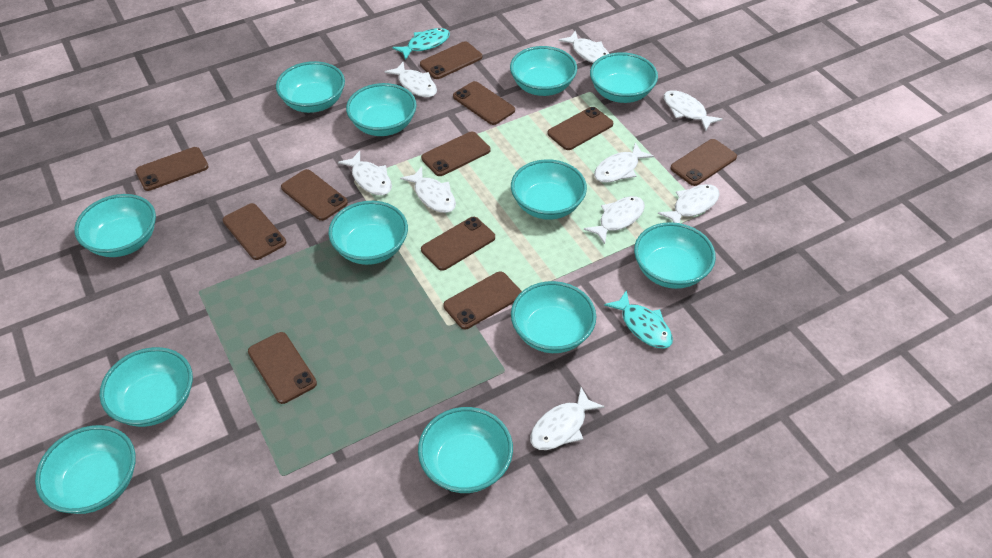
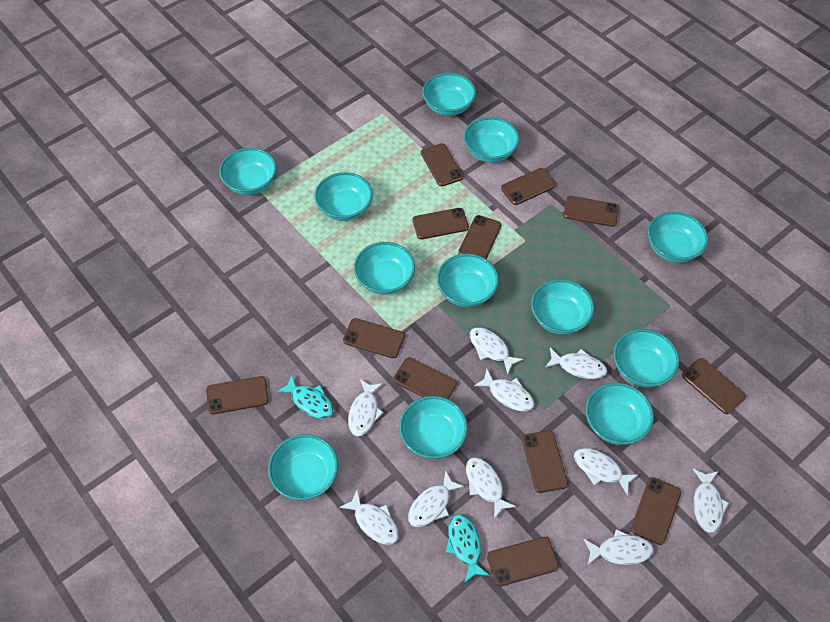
brown phone: [135,147,209,191] [223,203,286,260] [248,332,317,404] [281,169,348,221] [420,41,482,79] [421,132,490,176] [421,217,495,271] [443,271,522,329] [453,81,515,125] [548,107,613,150] [670,139,737,186] = 11 -> [206,376,269,414] [343,318,405,358] [393,357,457,399] [412,208,469,239] [421,143,464,186] [458,215,502,259] [487,537,559,587] [501,168,556,205] [522,430,568,493] [564,196,619,227] [631,477,681,545] [682,358,746,414] = 12
white fish: [338,151,392,195] [385,62,437,97] [400,167,456,213] [530,387,605,450] [559,30,609,63] [584,196,645,244] [594,143,654,183] [658,184,720,223] [664,90,723,131] = 9 -> [339,490,399,545] [348,379,384,436] [408,470,465,527] [466,457,516,519] [470,327,524,374] [474,369,534,411] [545,348,607,379] [574,448,638,496] [584,529,653,566] [693,469,729,533] = 10

